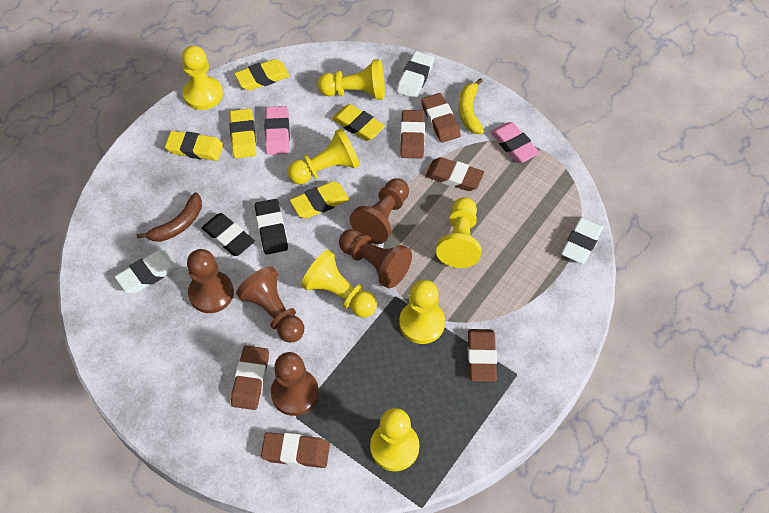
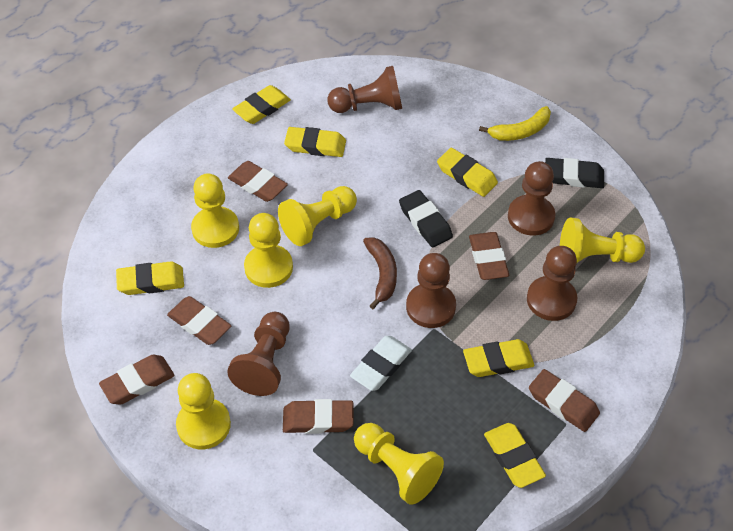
pink eraser: [265,106,290,155] [490,122,540,163] = 2 -> none = 0
white eraser: [115,250,179,294] [397,51,434,98] [561,217,603,264] = 3 -> [350,336,412,391] = 1
yellow eraser: [165,131,224,161] [229,109,257,158] [234,59,290,91] [290,181,349,219] [332,104,385,141] = 5 -> [116,261,184,295] [232,85,291,124] [284,127,346,157] [437,148,498,197] [463,339,534,377] [484,423,546,488] = 6
yellow pawn: [182,46,223,110] [288,128,360,184] [301,250,377,317] [317,59,385,100] [370,408,419,471] [399,280,445,344] [436,197,481,268] = 7 -> [176,373,231,449] [191,173,239,248] [244,213,293,288] [278,186,357,246] [354,423,444,505] [560,218,645,263] = 6

